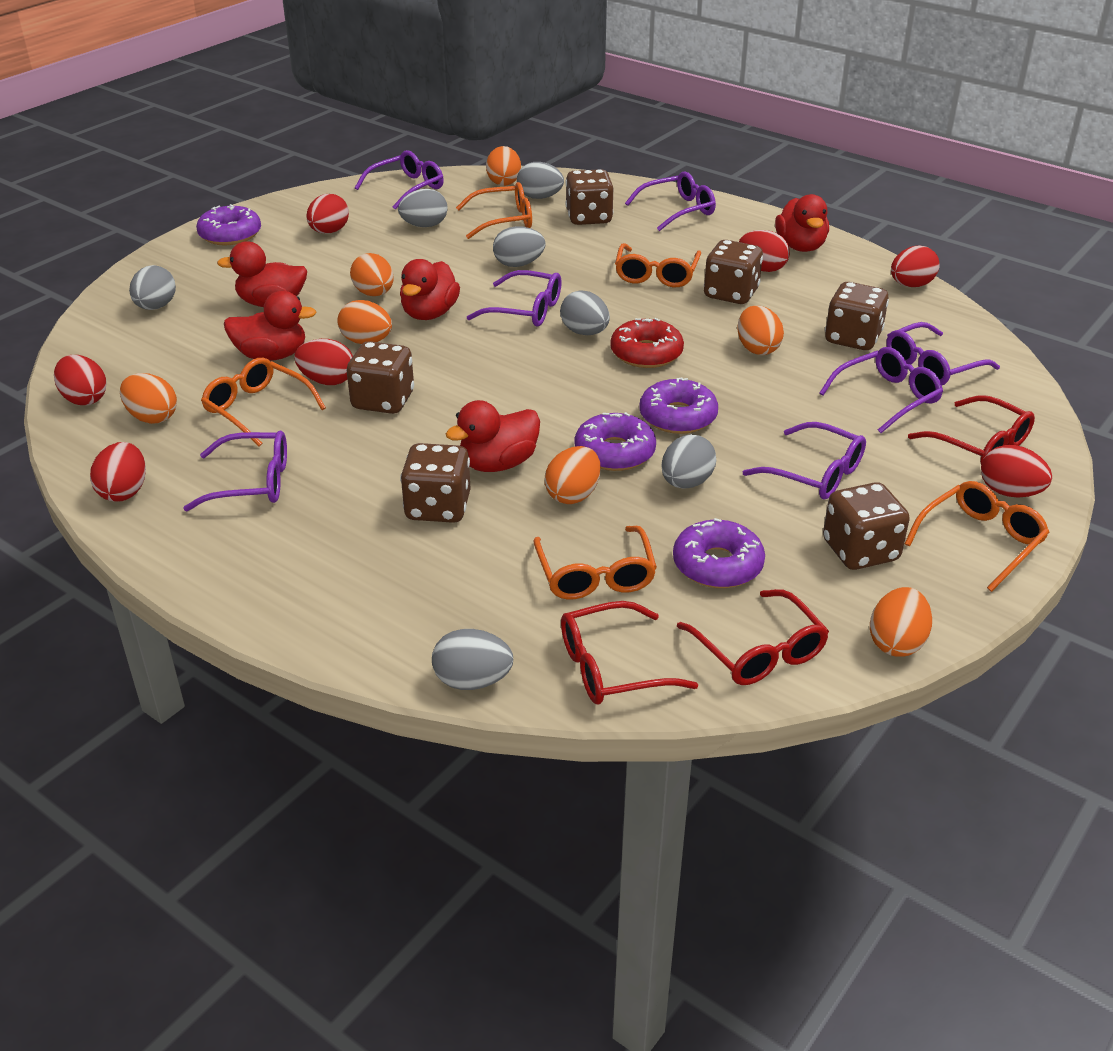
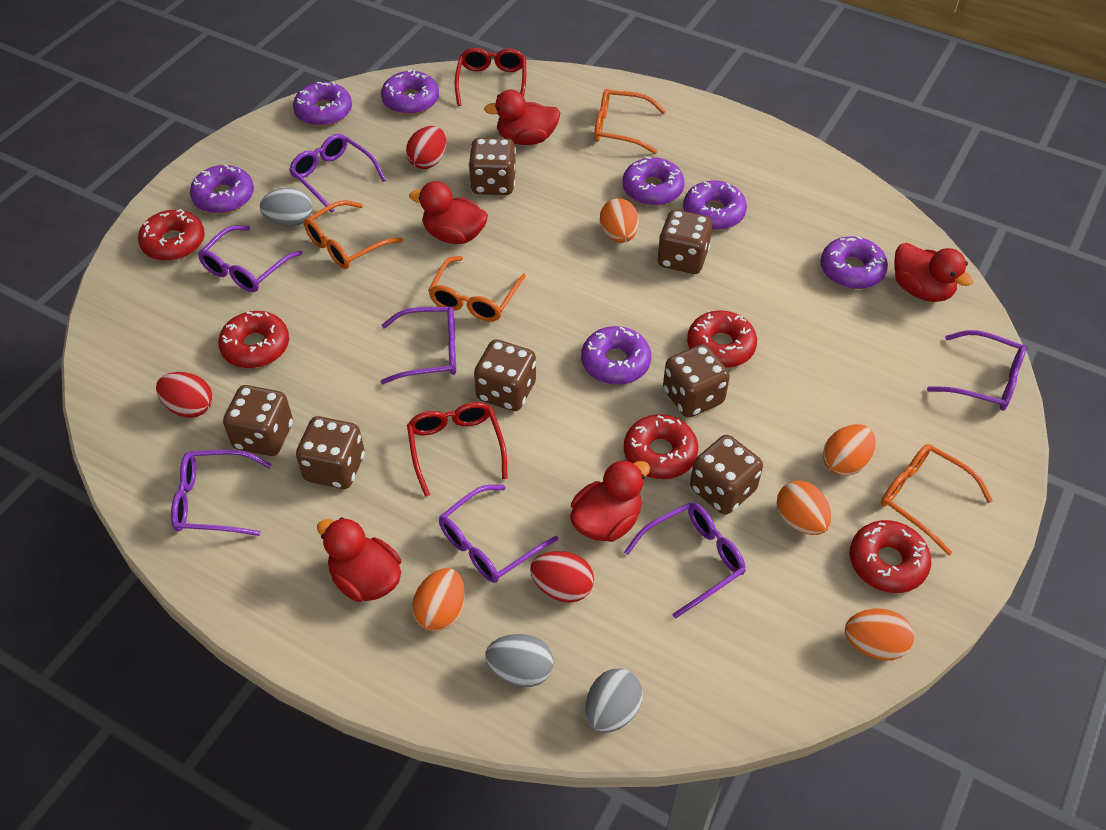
brown dice: [347,341,414,414] [400,443,471,523] [565,169,613,225] [704,240,763,304] [823,482,910,570] [825,282,889,350] = 6 -> [223,385,293,456] [296,416,365,489] [468,138,516,195] [474,339,536,411] [657,210,712,274] [663,344,730,418] [690,435,763,515] = 7
grey egg: [129,265,176,310] [398,189,448,227] [432,629,513,690] [493,226,545,267] [517,162,564,199] [560,290,610,335] [661,434,716,489] = 7 -> [260,188,312,226] [485,634,553,687] [585,669,643,733] = 3
orange egg: [120,373,177,424] [337,300,392,344] [350,253,394,296] [486,146,521,186] [545,446,601,504] [737,305,784,355] [870,587,932,657] = 7 -> [412,568,465,631] [600,198,639,243] [776,480,832,535] [823,424,876,476] [845,609,914,661] = 5
orange glasses: [201,358,326,446] [456,182,532,239] [533,526,657,600] [615,243,701,287] [904,481,1050,592] = 5 -> [304,200,403,269] [428,256,526,322] [594,89,666,154] [881,444,993,555] = 4
purple donut: [196,204,261,245] [574,412,656,471] [639,377,718,434] [673,518,765,588] = 4 -> [190,164,254,214] [293,82,352,126] [381,69,439,115] [581,326,651,385] [623,157,685,206] [683,181,747,230] [820,236,888,289] = 7
red donut: [610,318,684,368] = 1 -> [138,209,205,261] [218,311,289,368] [624,414,698,479] [687,310,757,368] [850,520,931,593] = 5
red egg: [54,355,107,405] [90,442,146,502] [294,339,353,385] [306,194,349,234] [739,230,790,272] [891,246,940,287] [981,445,1052,498] = 7 -> [156,372,213,418] [406,126,446,169] [530,551,594,603] = 3
red glasses: [561,601,698,704] [677,589,829,685] [908,395,1035,465] = 3 -> [407,402,508,497] [455,48,526,106] = 2

